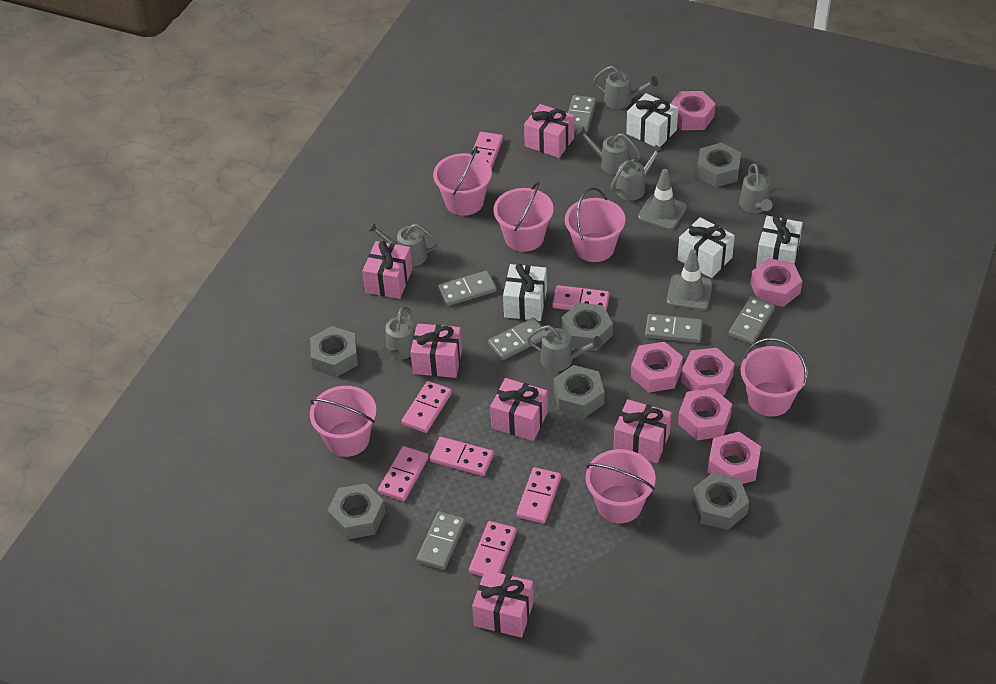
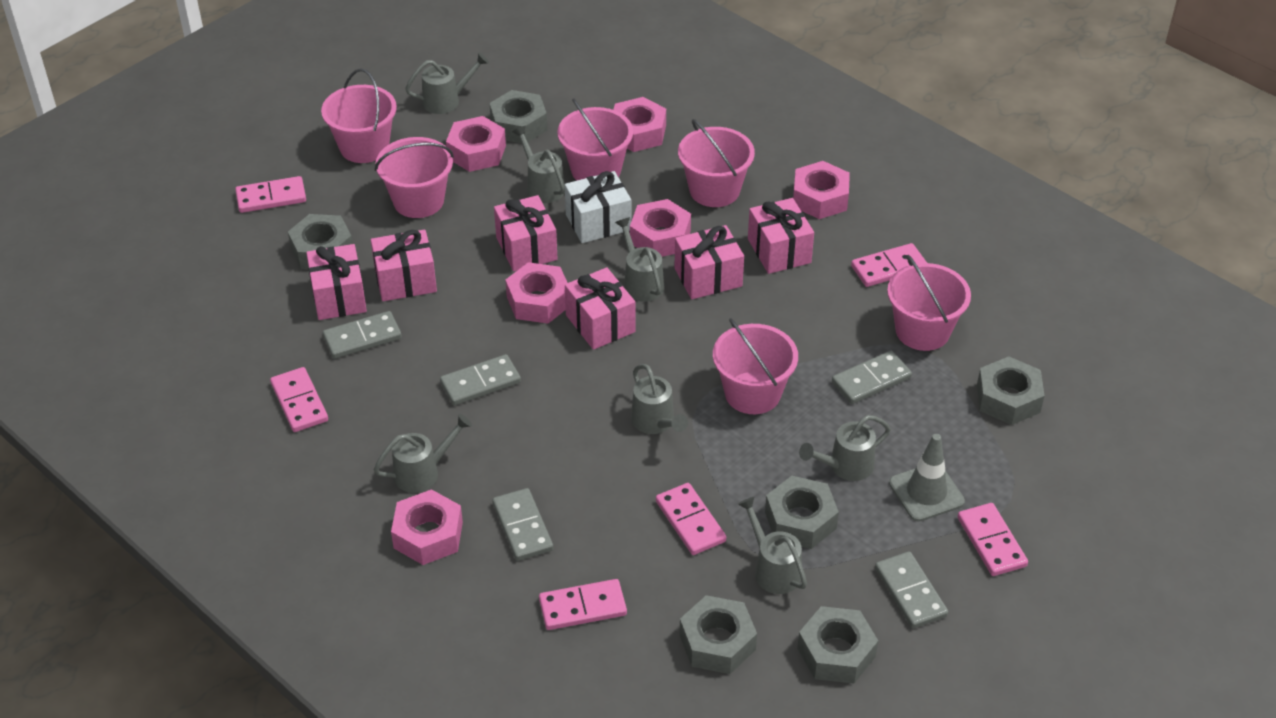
grey domino: [417,511,466,570] [438,270,497,306] [488,318,546,360] [568,95,596,133] [645,314,703,343] [729,296,775,345] = 6 -> [323,311,402,359] [440,354,521,405] [492,488,553,561] [832,351,912,404] [875,551,948,628] = 5
grey traffic cone: [638,169,687,230] [667,249,712,310] = 2 -> [889,434,965,522] = 1
pink domino: [378,446,429,501] [402,381,452,433] [430,437,494,476] [469,521,517,576] [472,132,503,169] [516,467,561,523] [552,285,610,311] = 7 -> [235,176,306,213] [270,367,328,432] [539,579,627,630] [656,483,726,555] [851,243,927,287] [957,503,1028,576] = 6
white gift: [503,264,547,321] [626,93,678,147] [678,217,735,278] [756,215,803,267] = 4 -> [565,171,631,243] = 1

